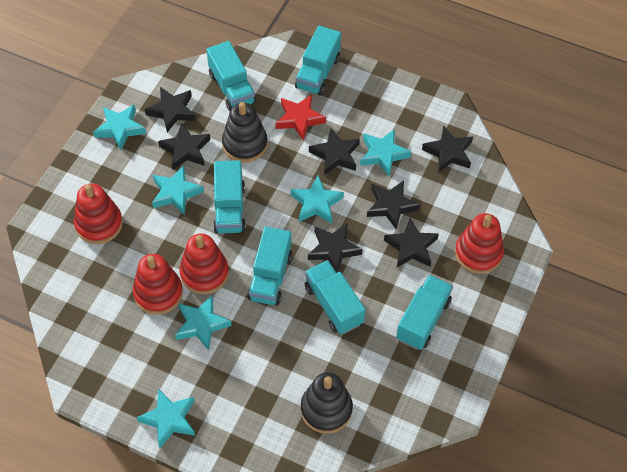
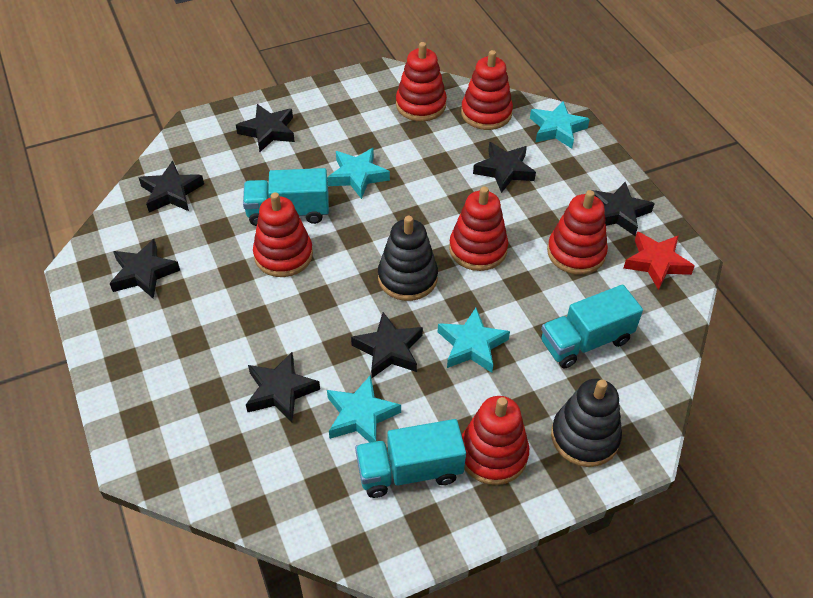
red stacking toy: [74,184,123,244] [133,254,183,315] [180,233,229,294] [455,213,504,274] = 4 -> [253,192,313,277] [396,42,447,122] [449,186,508,271] [461,50,513,130] [462,396,529,485] [547,190,608,275] = 6
turquoise star: [93,104,146,150] [137,388,195,448] [152,165,204,215] [175,296,231,351] [291,175,344,224] [360,129,411,177] = 6 -> [327,148,390,199] [327,375,401,443] [438,308,510,373] [530,101,590,149] = 4
turquoise truck: [206,41,256,111] [213,160,246,234] [248,227,292,305] [295,26,341,96] [305,260,365,334] [396,275,453,350] = 6 -> [243,168,329,226] [355,419,466,498] [541,285,643,368] = 3

